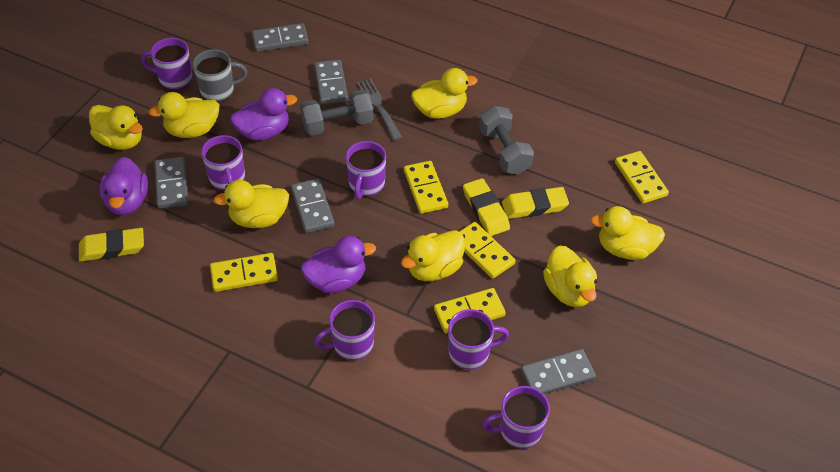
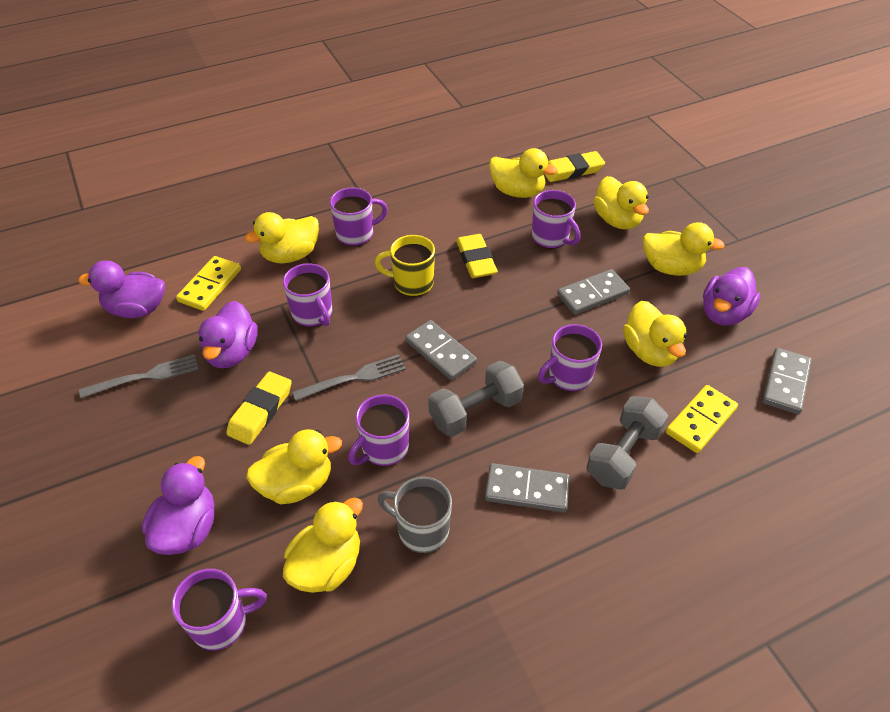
grey domino: [155,157,188,209] [252,23,309,52] [291,179,335,233] [314,60,348,104] [521,349,596,394] = 5 -> [405,320,477,380] [485,463,570,513] [557,269,630,315] [762,348,812,414] = 4
grey fork: [357,78,402,141] = 1 -> [79,354,199,398] [292,354,406,401] = 2
purple duck: [100,157,148,215] [230,88,297,141] [301,236,376,293] = 3 -> [78,260,165,318] [142,456,215,555] [198,301,258,368] [703,267,760,325] = 4
yellow domino: [210,253,278,292] [404,161,448,214] [434,288,506,334] [459,222,516,279] [615,151,669,203] = 5 -> [176,256,241,311] [666,385,738,453] = 2
yellow mug: none = 0 -> [375,235,435,296] = 1

